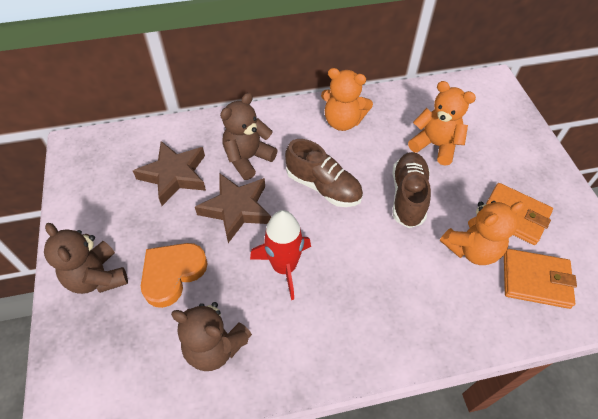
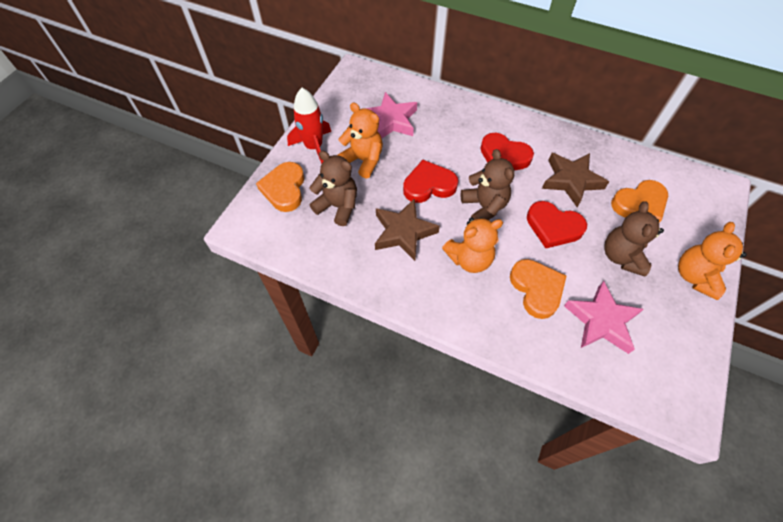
brown shoe: [285,139,363,207] [392,152,431,228] = 2 -> none = 0
orange heart: [141,243,208,308] = 1 -> [256,162,304,212] [510,259,566,319] [611,180,668,223] = 3
orange wallet: [486,183,553,245] [504,249,577,309] = 2 -> none = 0
pink star: none = 0 -> [365,92,417,138] [564,281,644,354] = 2
red heart: none = 0 -> [403,160,458,203] [480,133,534,170] [527,201,587,248] = 3

